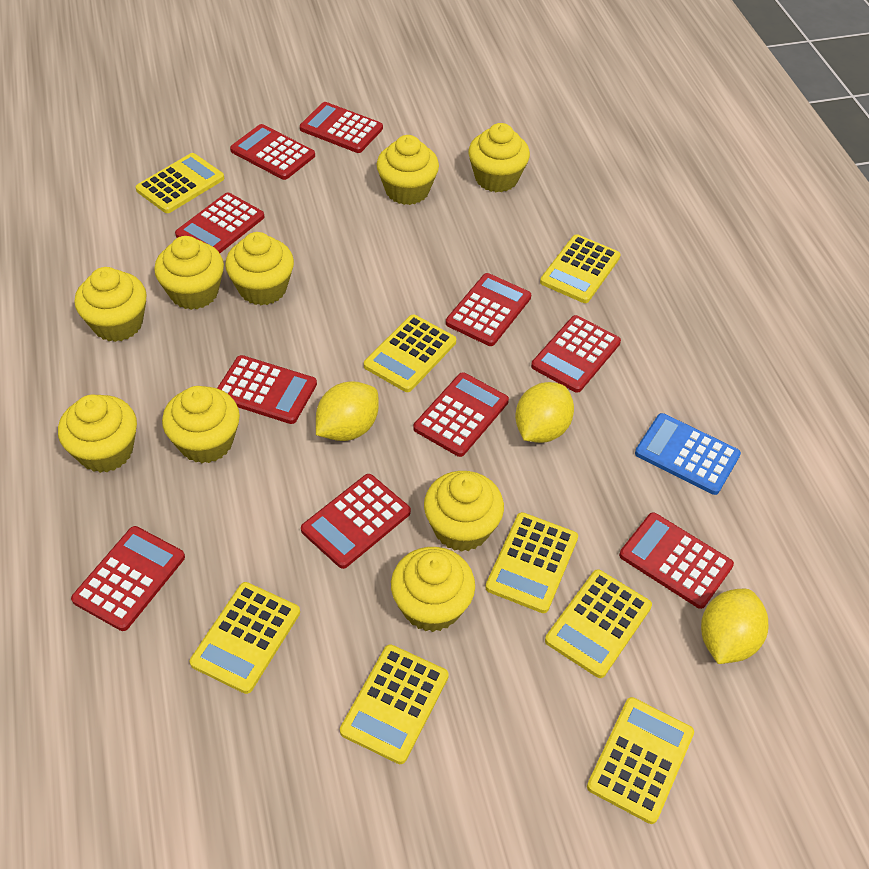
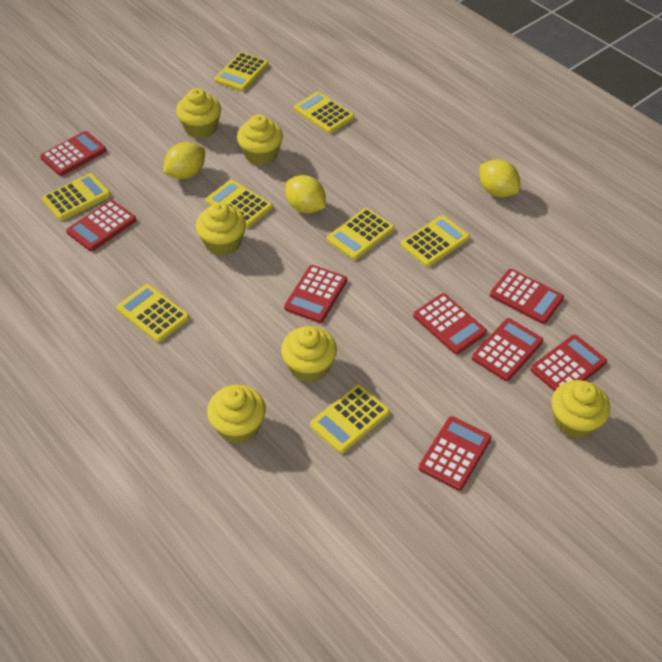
blue calculator: [635,413,741,495] = 1 -> none = 0
red calculator: [71,526,185,631] [175,192,264,253] [217,355,317,424] [230,124,315,180] [300,102,383,153] [301,474,411,569] [413,372,509,457] [446,273,531,346] [531,315,621,393] [619,512,734,609] = 10 -> [40,131,106,176] [66,200,136,251] [284,265,347,323] [413,293,487,354] [419,416,492,491] [472,318,543,381] [490,269,564,324] [530,335,607,391] = 8
yellow cupcake: [58,395,137,473] [75,267,147,342] [154,236,224,310] [162,386,240,463] [225,232,294,305] [377,135,439,205] [391,547,475,632] [424,471,504,552] [469,123,530,192] = 9 -> [176,88,221,139] [196,202,246,256] [207,385,266,444] [237,114,283,166] [281,326,337,382] [552,380,610,439] = 6

